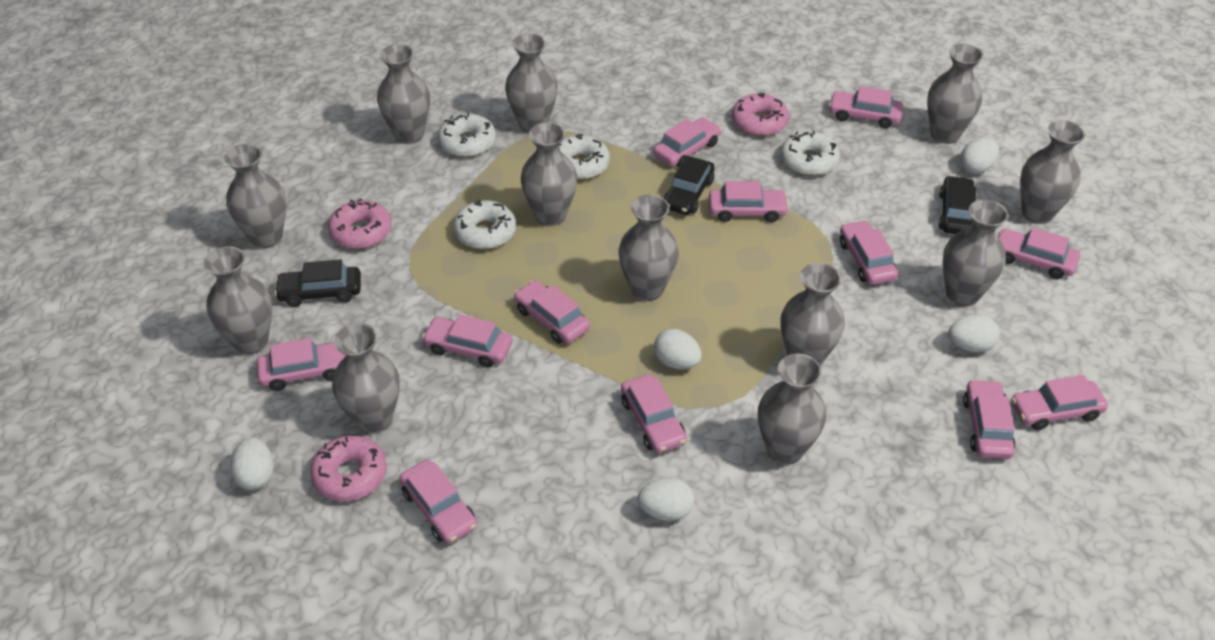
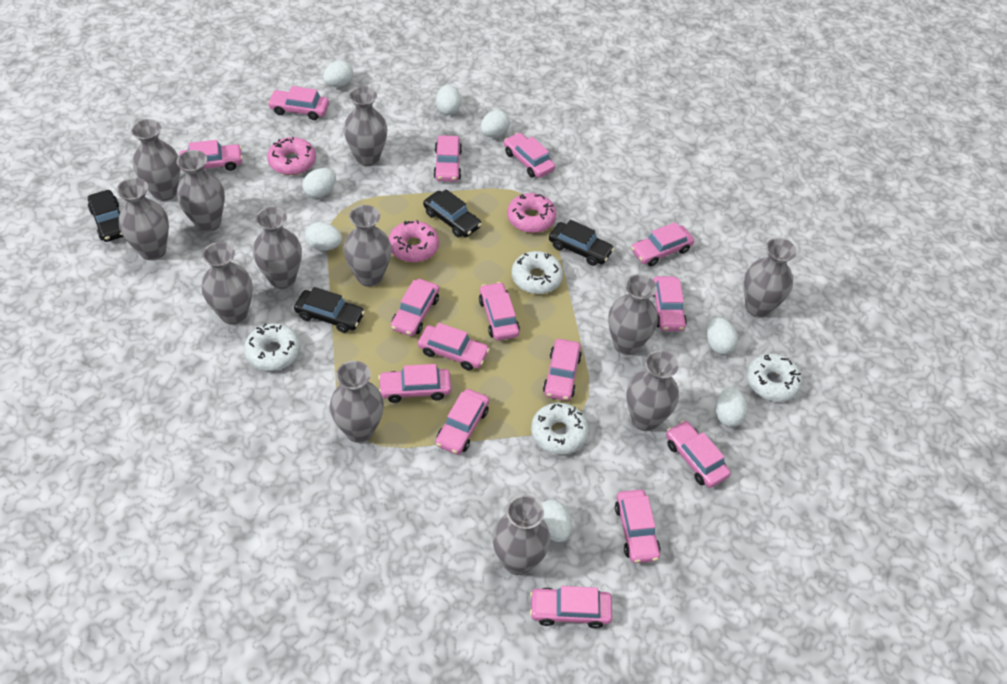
black car: [274,259,361,307] [664,156,715,215] [939,176,977,234] = 3 -> [88,190,123,242] [294,287,365,333] [423,189,482,237] [549,219,614,266] = 4
pink car: [257,338,346,391] [399,460,477,544] [422,314,512,367] [514,280,590,344] [621,374,687,453] [653,117,721,167] [709,181,789,222] [829,86,903,128] [840,220,898,285] [963,379,1016,459] [998,227,1080,279] [1011,375,1108,430] = 12 -> [179,140,243,171] [268,86,329,120] [378,364,451,403] [391,279,439,336] [418,323,490,371] [433,135,462,182] [435,389,489,455] [479,282,520,341] [504,133,555,178] [530,586,612,629] [543,339,582,401] [615,490,661,563] [631,222,694,266] [653,276,687,331] [666,420,731,488] = 15
white egg: [230,437,274,490] [637,478,695,521] [654,329,702,369] [948,315,1000,353] [960,137,999,174] = 5 -> [302,168,336,198] [305,222,342,251] [323,61,353,87] [436,84,461,115] [480,110,510,138] [542,500,572,542] [706,317,738,355] [715,387,747,427] = 8

